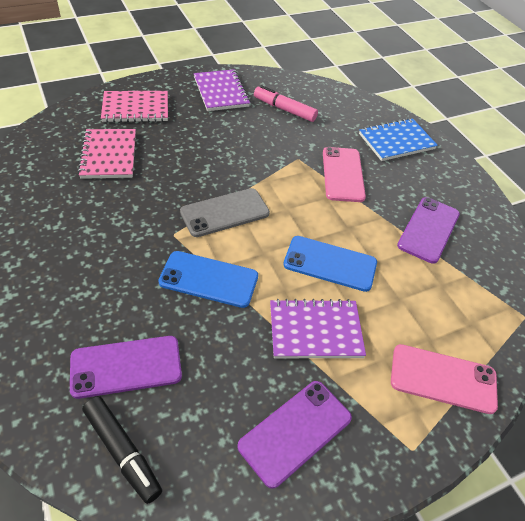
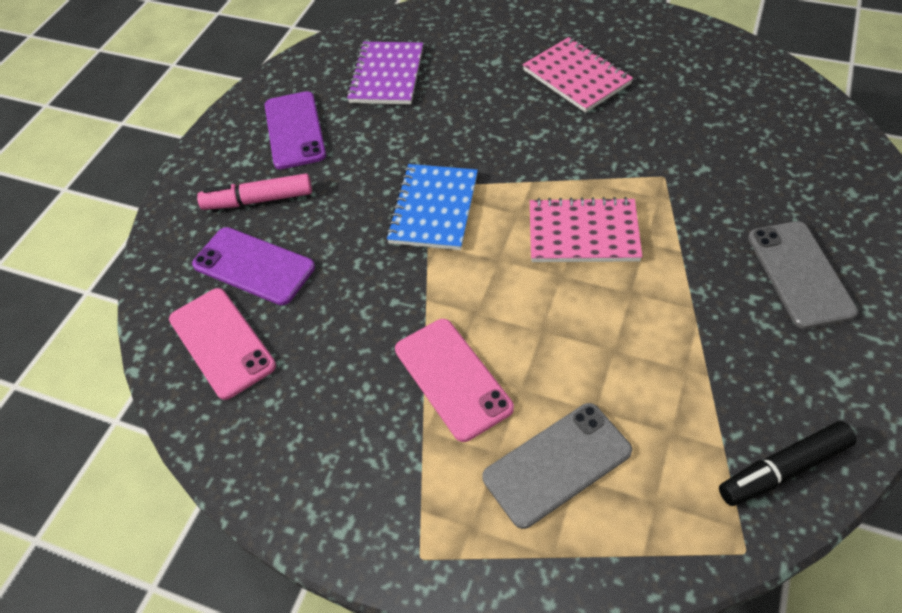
blue phone: [158,251,258,308] [283,236,377,292] = 2 -> none = 0
grey phone: [180,188,270,237] = 1 -> [482,403,632,529] [748,221,858,329] = 2
purple notebook: [194,69,250,111] [270,299,366,358] = 2 -> [346,42,423,104] = 1
purple phone: [70,336,182,399] [237,381,352,489] [397,197,460,264] = 3 -> [192,227,315,305] [265,91,326,169] = 2

